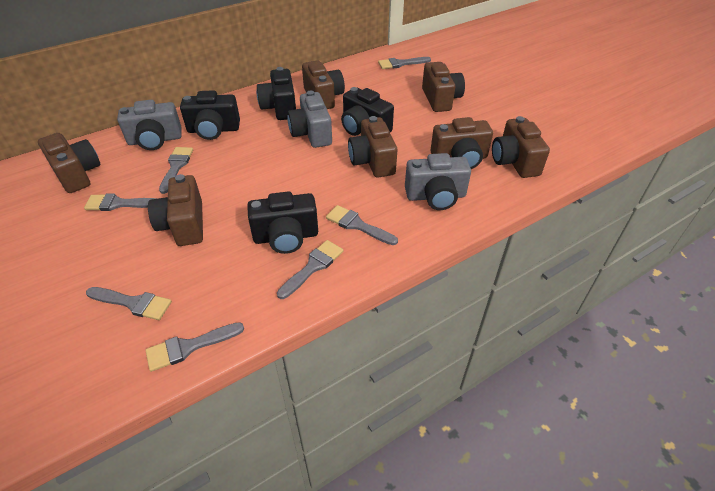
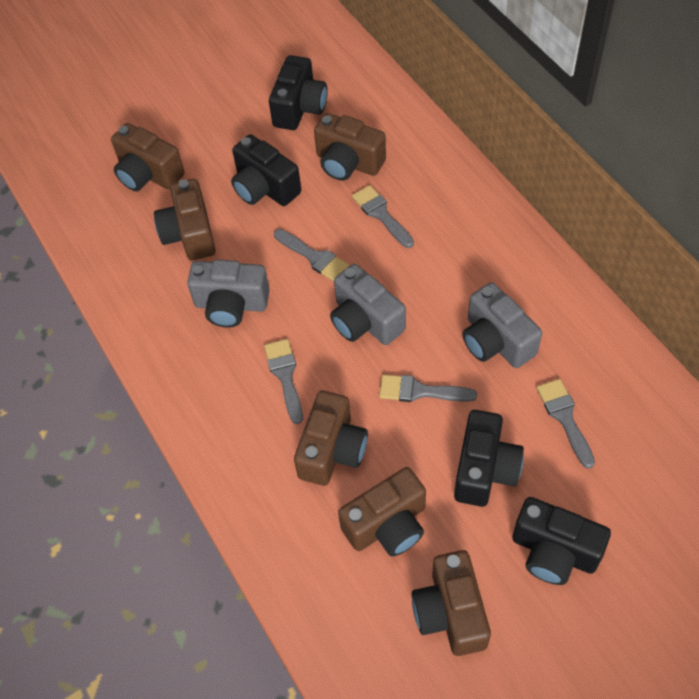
brown camera: [38,133,101,193] [148,174,203,246] [302,61,345,109] [348,116,397,177] [422,62,465,112] [431,117,493,169] [492,116,550,178] = 7 -> [111,123,184,191] [154,179,216,260] [294,391,368,486] [314,113,386,181] [338,467,426,557] [412,550,491,656] = 6
grey brush: [84,193,158,211] [86,287,172,320] [145,322,244,372] [159,147,193,194] [277,240,344,299] [326,205,398,245] [378,57,431,69] = 7 -> [264,339,303,424] [274,229,350,282] [352,185,414,248] [379,374,477,402] [536,379,595,469] = 5

